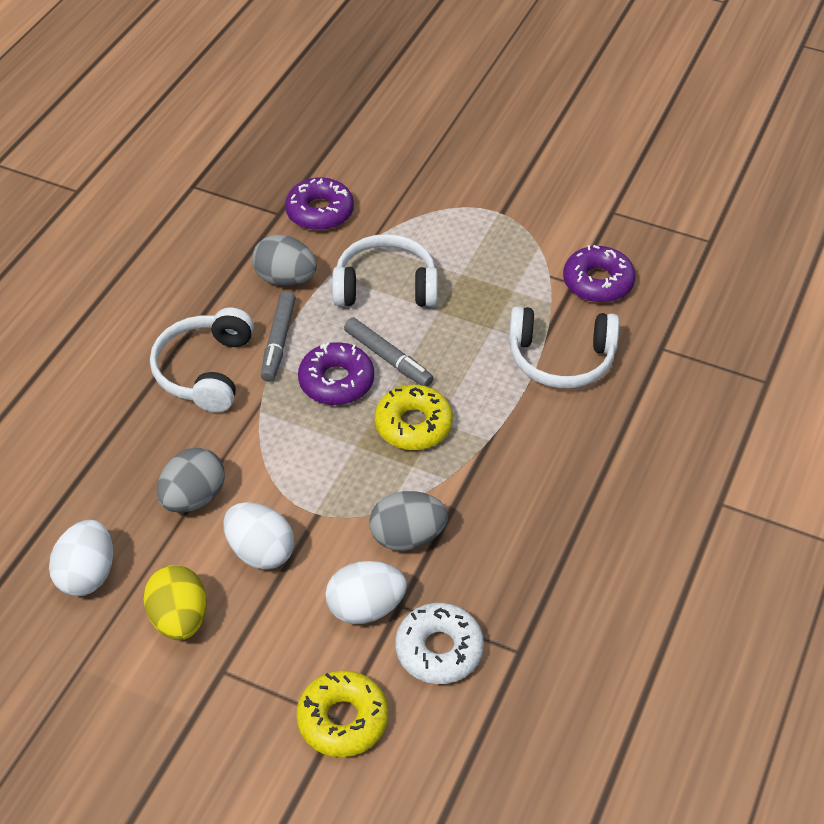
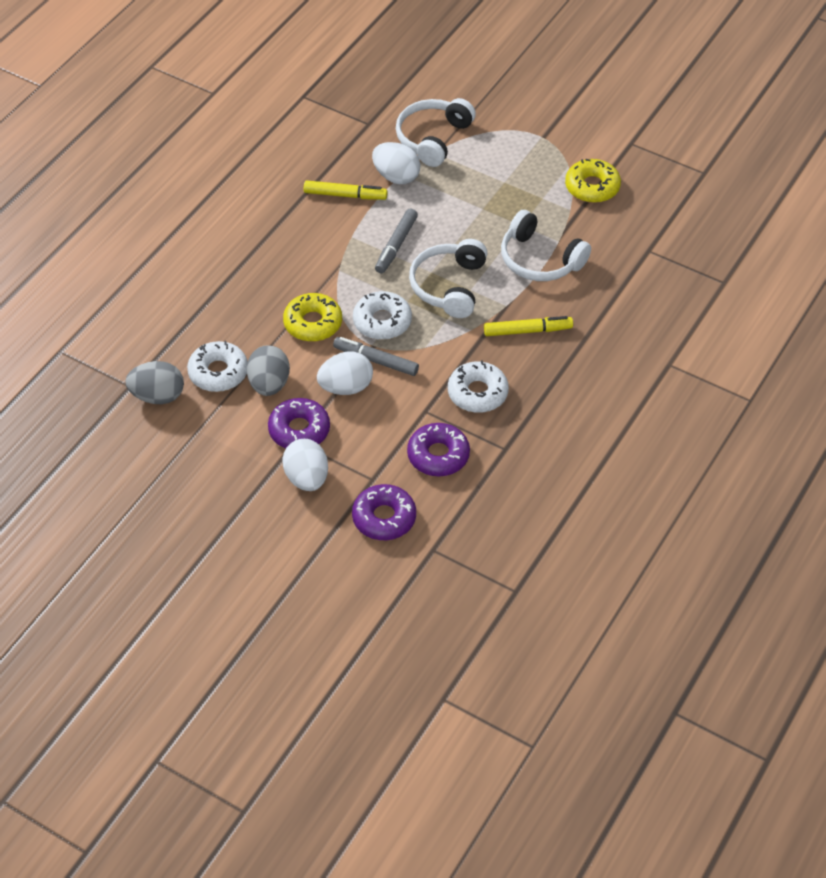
grey egg: [157,447,225,513] [252,235,317,286] [369,491,448,551] = 3 -> [125,361,184,404] [247,345,290,396] = 2
white donut: [395,603,484,684] = 1 -> [187,341,248,392] [353,291,412,340] [448,360,509,413] = 3
yellow egg: [143,565,207,640] = 1 -> none = 0
yellow marker: none = 0 -> [304,180,387,200] [484,316,573,336] = 2

